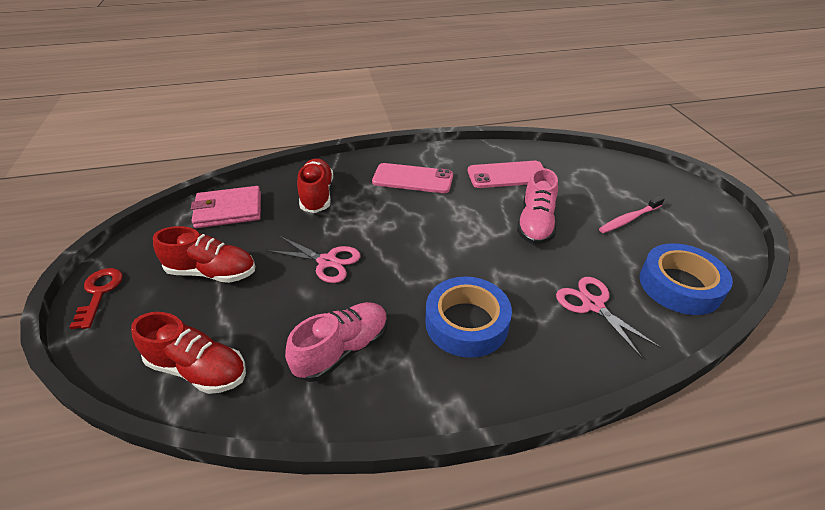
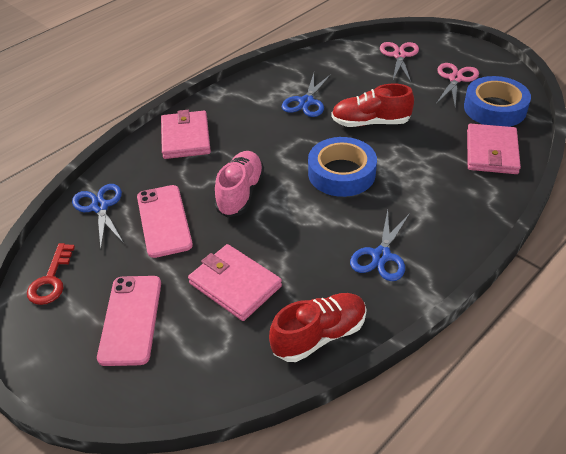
blue scissors: none = 0 -> [72,184,124,250] [282,73,331,117] [350,210,410,281] = 3
pink shoe: [285,302,388,382] [517,168,558,245] = 2 -> [215,151,264,218] = 1
pink toothbrush: [599,196,664,233] = 1 -> none = 0
pink wallet: [191,186,261,228] = 1 -> [161,110,211,159] [188,244,282,321] [467,124,521,174] = 3
red shoe: [131,312,246,394] [153,226,255,283] [297,158,333,213] = 3 -> [269,293,367,362] [331,84,414,127] = 2

